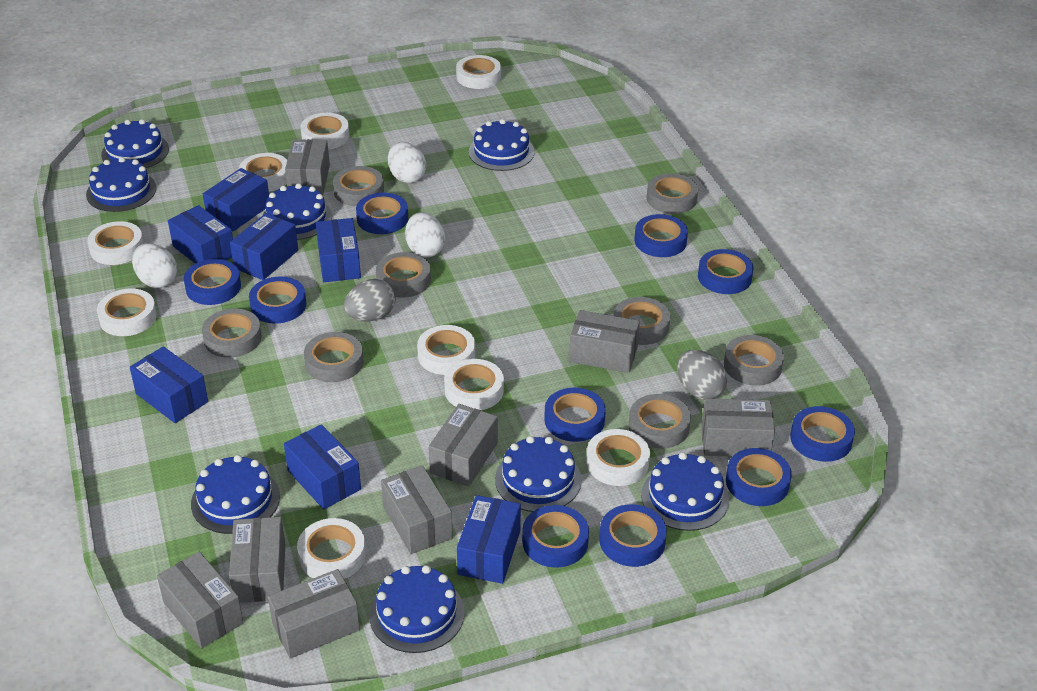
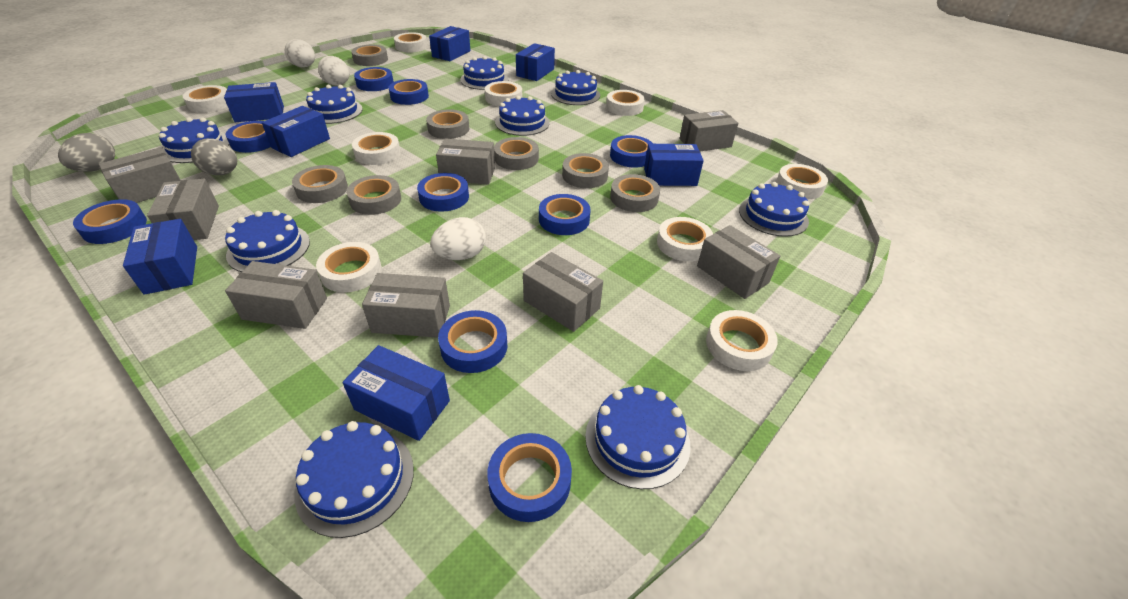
blue cake: [86,157,157,212] [101,119,169,168] [191,455,280,534] [262,183,332,240] [369,565,465,653] [469,119,535,171] [495,436,582,512] [641,452,729,531] = 8 -> [159,117,230,163] [225,210,310,272] [294,421,414,538] [306,85,363,124] [460,56,508,90] [495,96,550,136] [551,70,600,105] [585,385,690,489] [739,182,809,237] = 9
blue tape: [184,259,241,305] [249,277,306,324] [356,193,408,234] [522,505,589,568] [544,388,606,442] [599,504,667,567] [634,214,688,257] [698,249,754,294] [726,448,792,506] [790,406,855,462] = 10 -> [73,199,147,244] [226,121,271,153] [354,67,394,91] [388,79,429,105] [417,173,469,212] [438,310,507,373] [487,433,572,522] [539,194,591,235] [610,135,653,167] = 9
grey tape: [202,309,262,358] [304,332,363,382] [333,166,384,206] [376,252,431,298] [614,297,670,345] [629,394,691,449] [647,173,698,214] [724,335,784,386] = 8 -> [292,165,348,203] [346,175,401,215] [351,45,388,66] [426,109,469,139] [494,137,539,170] [562,153,609,188] [610,174,660,212] = 7

